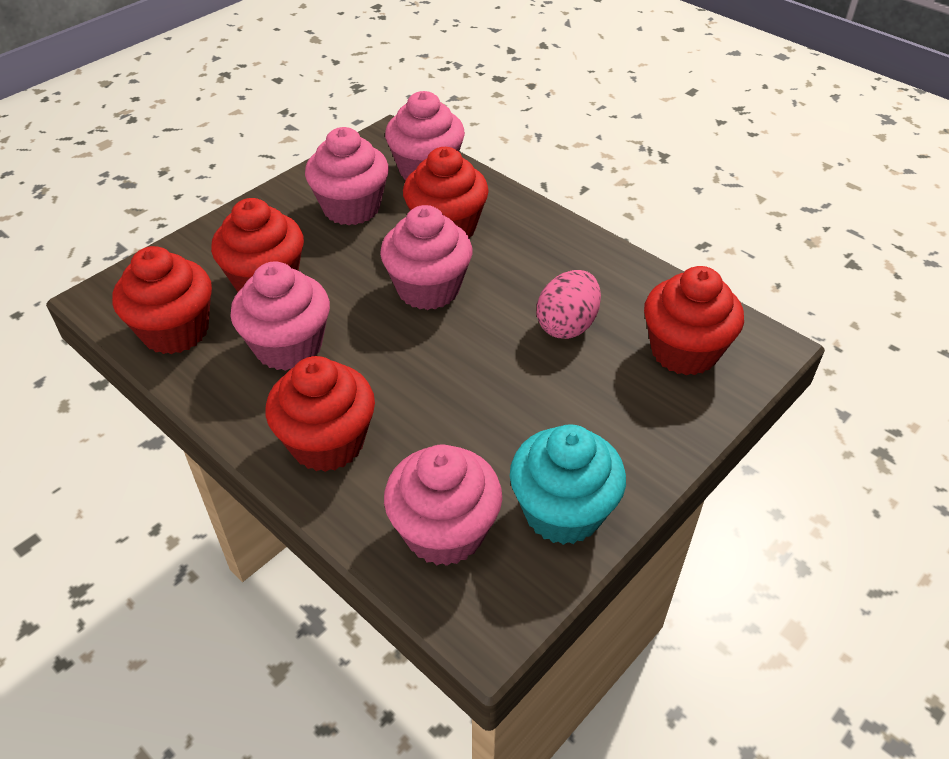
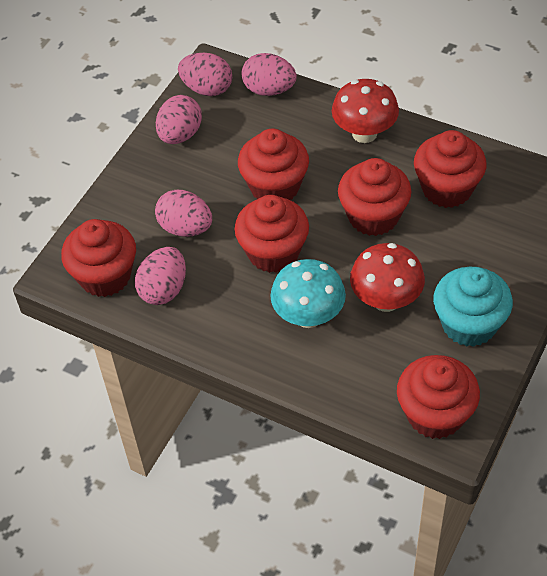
pink cupcake: [230,261,330,371] [305,127,389,225] [380,205,472,310] [384,444,502,566] [385,91,465,180] = 5 -> none = 0
pink egg: [537,270,601,339] = 1 -> [135,247,186,305] [155,190,212,237] [156,95,202,144] [178,53,232,96] [241,53,297,96] = 5
red cupcake: [112,246,212,354] [211,198,304,292] [266,356,375,472] [403,147,489,239] [644,266,744,375] = 5 -> [61,219,136,297] [234,195,309,273] [238,129,309,200] [338,158,411,236] [397,355,480,439] [414,130,487,208] = 6
red mushroom: none = 0 -> [332,79,399,143] [350,243,425,312] = 2
turquoise mushroom: none = 0 -> [270,259,346,328] = 1

